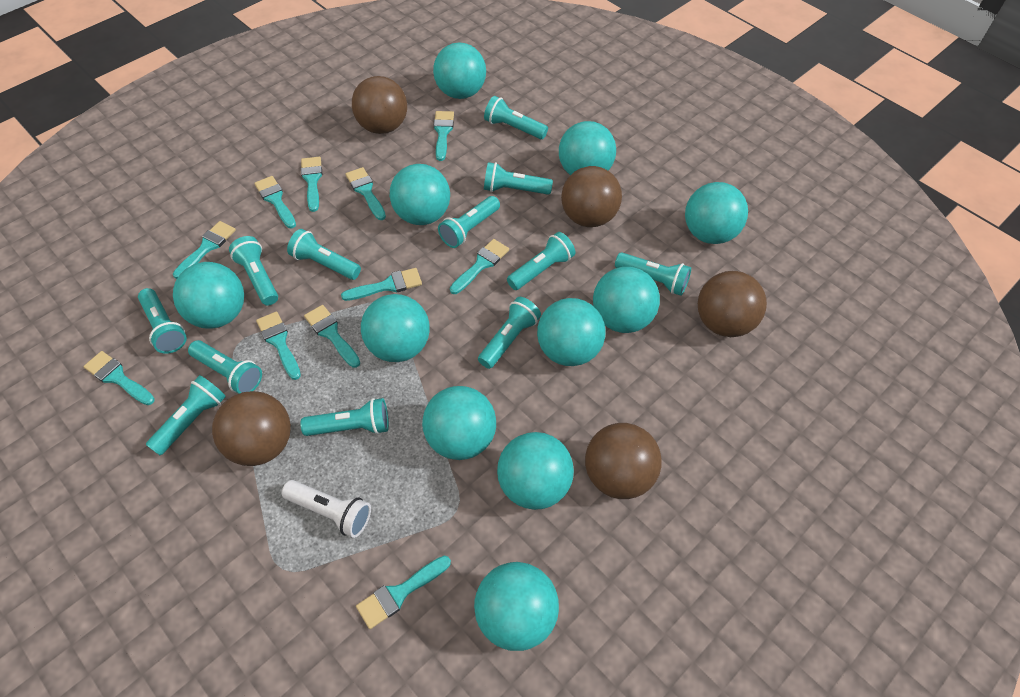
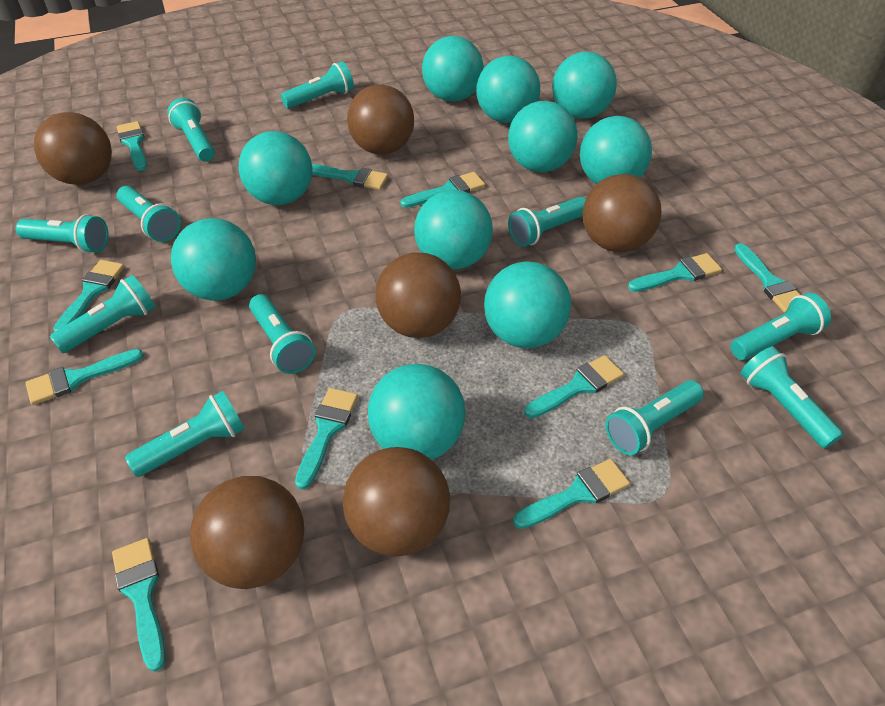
brown ball: [212,391,291,466] [352,76,407,134] [561,166,622,227] [585,423,661,499] [698,271,767,337] = 5 -> [34,112,112,185] [190,476,304,589] [343,447,450,556] [347,85,414,155] [375,252,461,338] [583,174,661,252] = 6
turquoise ball: [173,262,244,329] [361,294,430,362] [390,164,450,225] [422,386,496,460] [433,42,486,99] [474,562,559,651] [497,432,574,510] [537,298,606,366] [559,121,616,175] [593,267,660,333] [685,182,748,244] = 11 -> [171,218,256,301] [239,131,312,205] [368,364,466,460] [414,190,493,270] [422,36,484,102] [476,56,540,123] [484,261,571,348] [508,101,578,172] [552,52,617,119] [580,116,652,184] = 10
turquoise flashlight: [138,288,187,354] [146,375,226,455] [188,340,262,393] [229,236,278,306] [287,229,361,280] [301,398,389,436] [438,196,500,248] [478,297,541,369] [484,96,548,139] [484,162,553,195] [507,232,576,290] [615,253,691,296] = 12 -> [16,214,109,253] [50,275,155,353] [117,186,181,242] [125,391,245,477] [167,98,215,162] [249,294,315,374] [281,61,354,109] [508,197,586,247] [605,380,704,455] [730,293,831,360] [741,346,843,448] = 11
white flashlight: [282,480,371,538] = 1 -> none = 0

